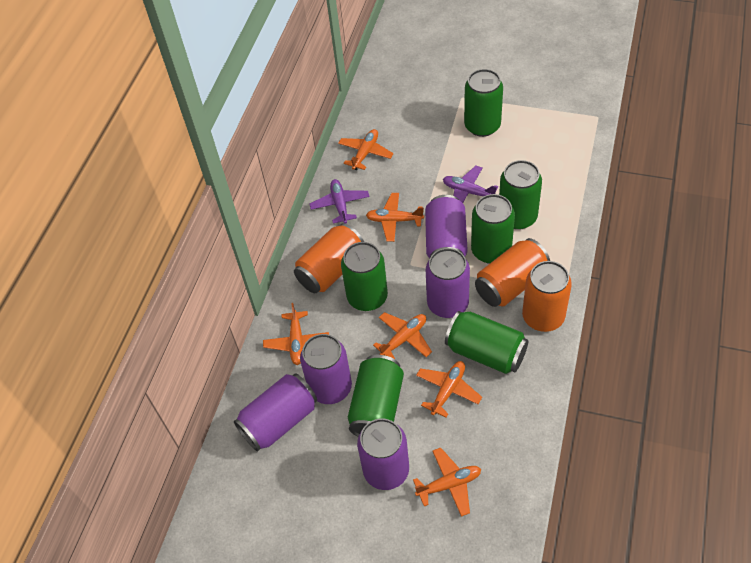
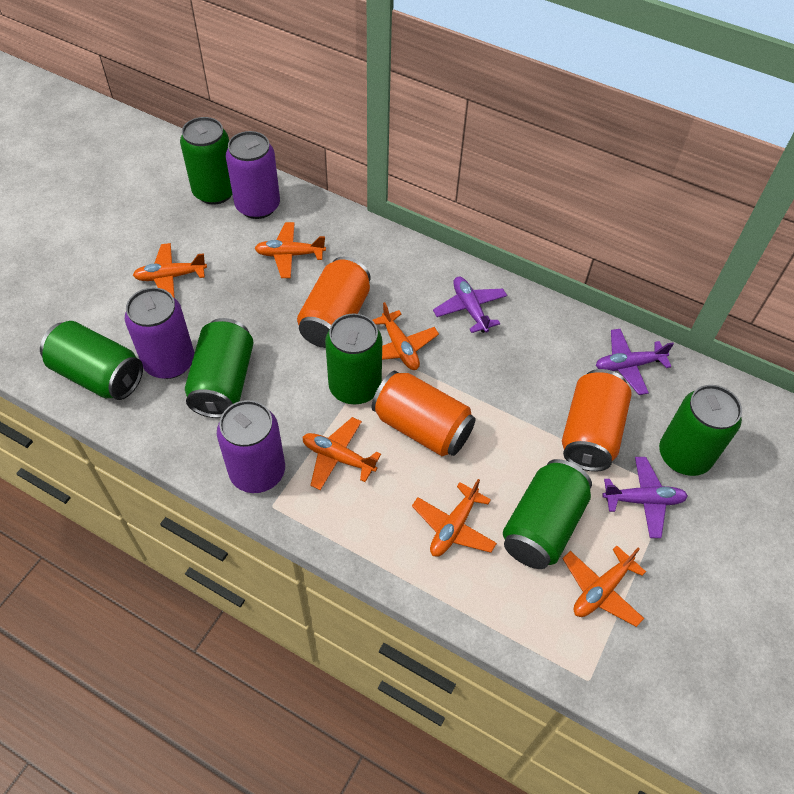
purple can: [234,373,317,451] [300,334,352,404] [357,418,409,490] [425,195,467,259] [426,248,470,318] = 5 -> [125,287,194,379] [217,400,285,493] [226,131,280,219] = 3
purple plane: [309,179,370,224] [443,166,498,203] = 2 -> [433,277,507,333] [596,329,674,395] [602,457,688,538] = 3

